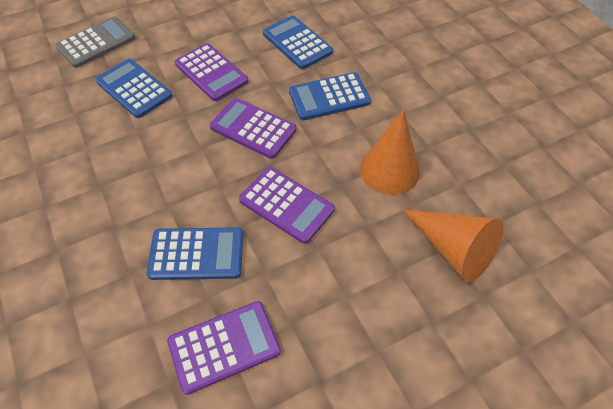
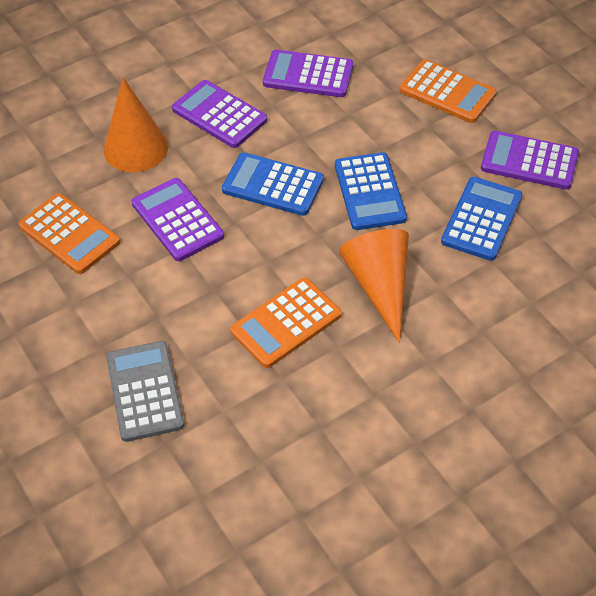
blue calculator: [95,59,172,118] [147,227,243,280] [263,15,333,69] [289,72,371,120] = 4 -> [222,152,324,216] [335,152,407,230] [441,177,522,261] = 3
orange calculator: none = 0 -> [18,193,120,274] [230,278,342,368] [400,60,497,123] = 3

